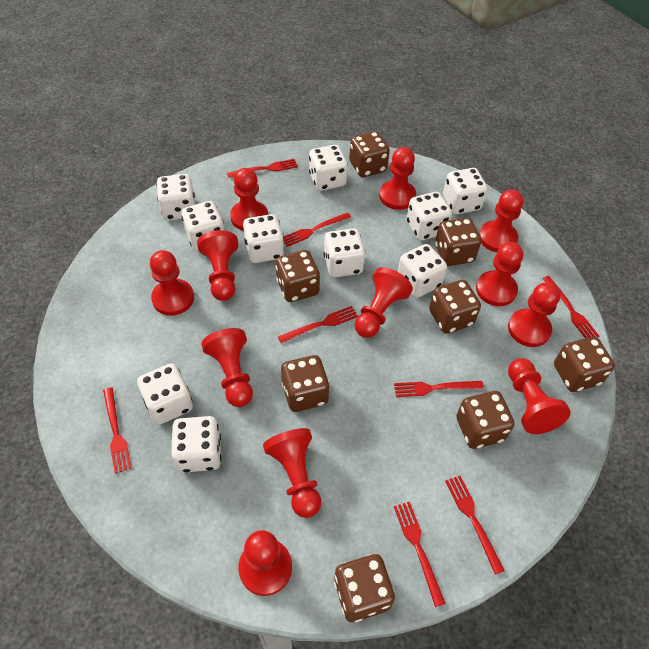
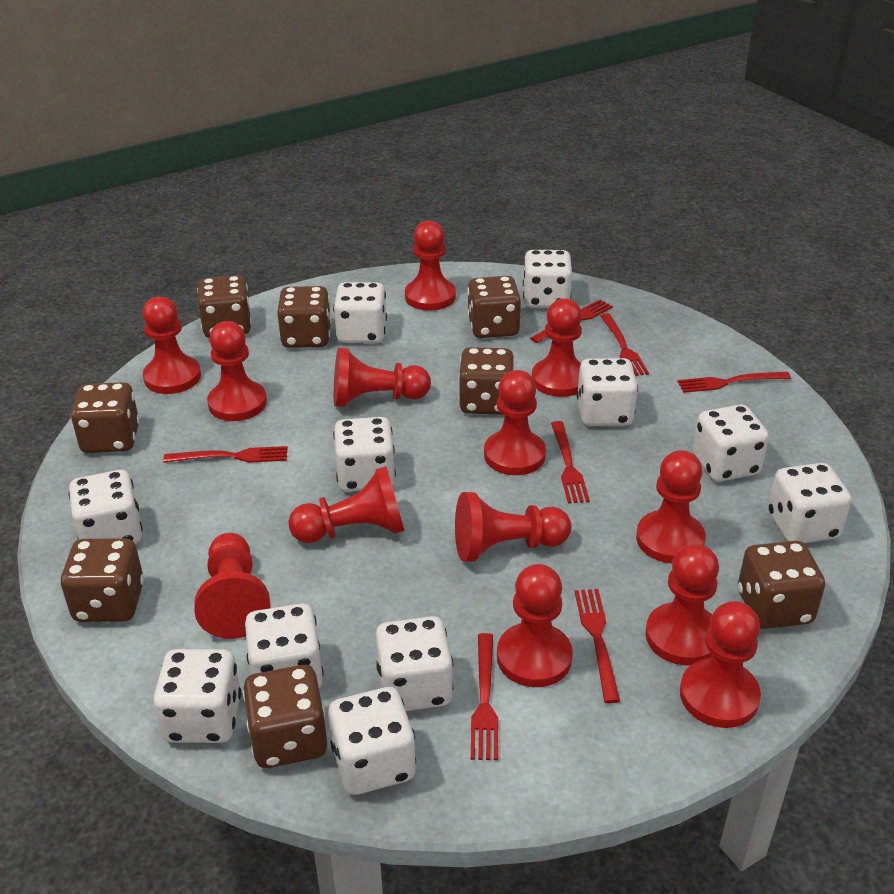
red fork: [103,387,132,474] [227,159,298,178] [278,306,358,343] [283,212,351,247] [394,381,484,397] [394,501,446,607] [445,476,505,575] [542,276,599,338] = 8 -> [163,446,288,463] [471,633,498,760] [530,300,613,343] [551,421,590,504] [575,589,620,703] [600,313,649,376] [677,372,791,393] = 7
red pawn: [150,250,194,316] [197,230,239,301] [201,328,253,407] [230,168,268,231] [238,530,292,596] [263,428,321,518] [355,267,413,338] [379,147,416,210] [476,242,523,306] [479,190,523,252] [508,283,560,347] [508,358,571,434] = 12 -> [142,297,201,394] [194,533,271,639] [207,321,267,421] [288,466,405,543] [334,348,431,407] [405,220,456,311] [455,492,571,561] [484,370,546,475] [497,564,573,687] [532,299,582,397] [636,450,706,563] [645,544,719,665] [680,601,761,728] = 13
white dice: [137,363,193,425] [156,174,196,221] [171,416,221,473] [181,201,224,251] [243,214,284,263] [309,145,348,191] [324,228,366,277] [398,244,447,298] [407,192,452,240] [443,168,488,214] = 10 -> [69,470,143,544] [153,649,241,743] [244,604,324,689] [328,687,416,795] [333,282,387,343] [333,417,396,492] [375,616,454,711] [523,250,572,308] [577,358,638,426] [693,404,769,482] [768,463,852,543] = 11

